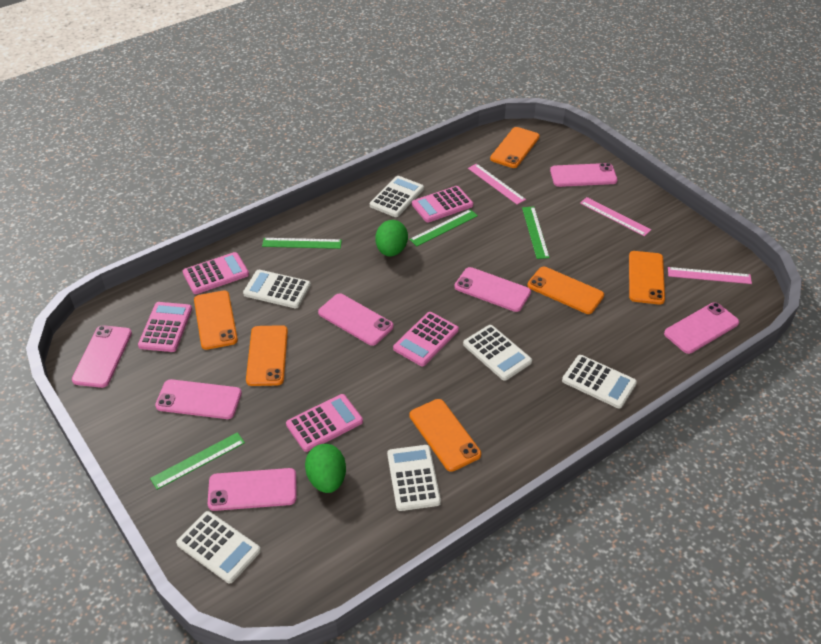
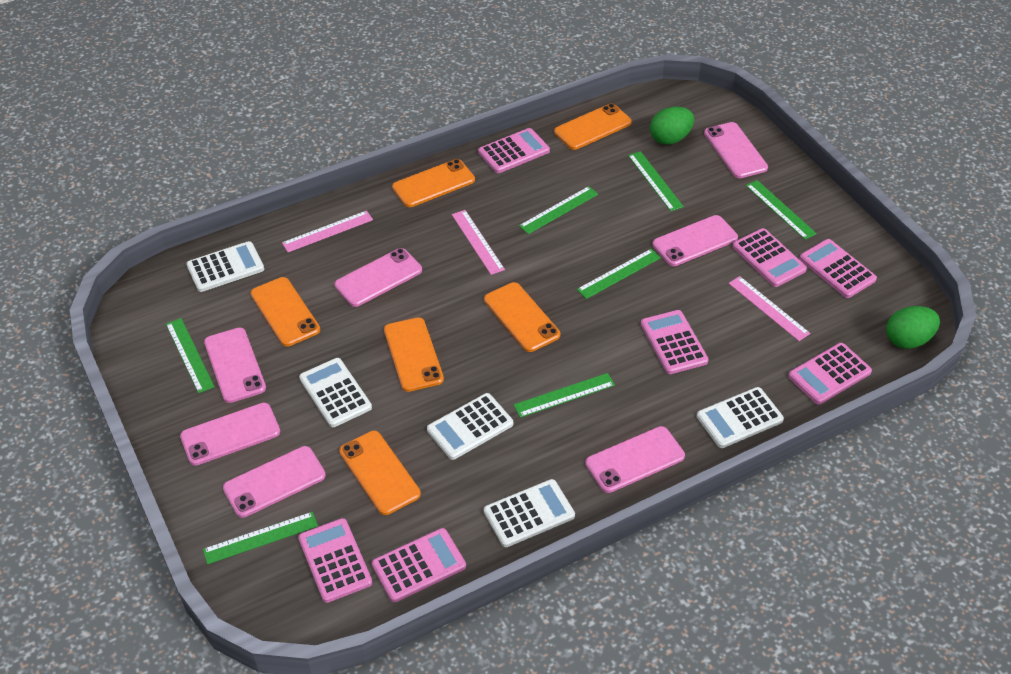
green ruler: [150,432,245,490] [262,238,342,249] [409,209,478,246] [522,207,550,259] = 4 -> [166,318,215,393] [203,512,318,564] [514,373,615,418] [519,186,598,234] [577,249,661,299] [628,151,684,211] [746,180,817,240] = 7
pink calculator: [138,302,192,352] [183,252,249,294] [286,394,363,452] [393,312,459,366] [412,186,473,223] = 5 -> [298,518,372,603] [372,528,466,602] [478,128,550,173] [641,310,709,374] [732,228,807,287] [788,343,872,405] [799,239,877,298] = 7
white calculator: [176,511,261,583] [243,270,311,308] [370,176,424,217] [387,445,441,511] [463,325,532,381] [562,355,637,409] = 6 -> [186,241,264,292] [299,358,372,427] [427,393,513,460] [484,479,575,547] [697,387,784,448] = 5

